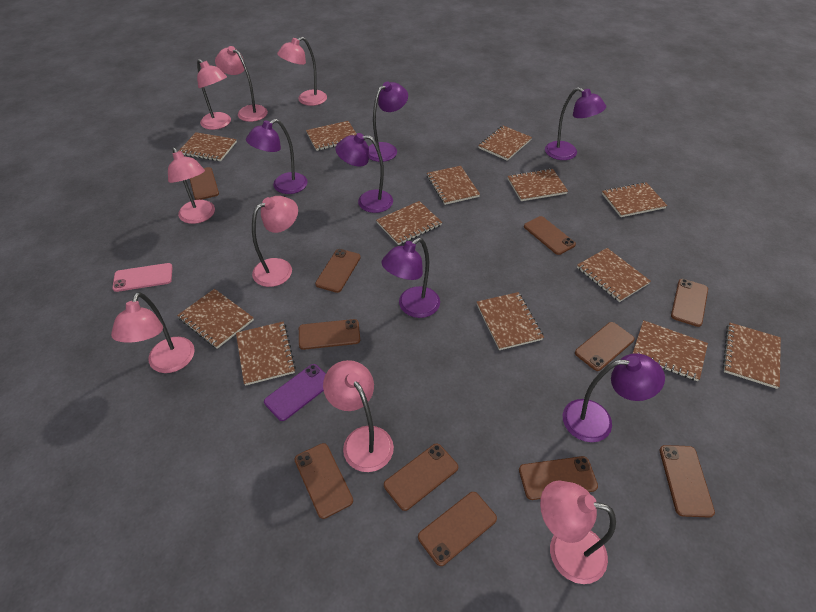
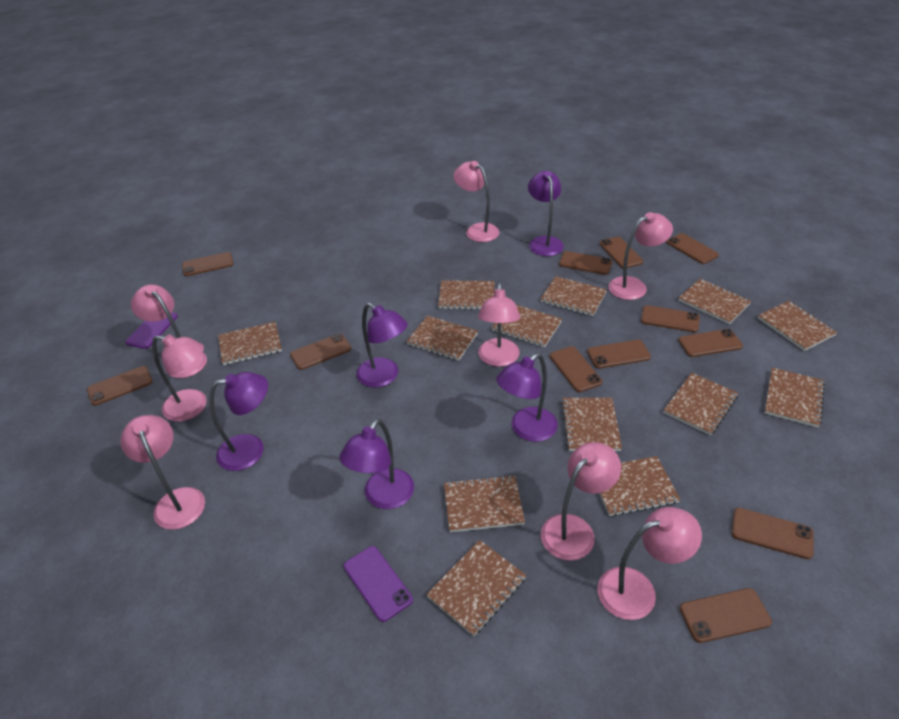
brown phone: [190,167,219,200] [294,443,353,519] [299,319,360,350] [315,249,361,293] [384,444,458,511] [418,492,497,566] [519,456,598,500] [524,216,576,255] [575,322,635,371] [659,445,715,517] [671,279,708,327] = 11 -> [87,366,153,406] [182,252,233,276] [290,334,351,370] [550,346,602,392] [559,251,613,275] [587,340,651,369] [599,237,643,268] [641,305,700,332] [666,233,719,264] [678,329,743,357] [679,588,772,643] [732,508,814,559] = 12
pink phone: [112,263,172,292] = 1 -> none = 0
purple lamp: [246,119,308,194] [335,133,393,213] [369,82,408,162] [382,238,440,318] [545,87,606,160] [563,353,665,442] = 6 -> [209,372,268,471] [339,419,414,509] [356,303,408,387] [496,353,558,442] [528,171,564,256] = 5
purple phone: [264,364,326,421] = 1 -> [125,312,178,349] [344,546,413,622] = 2

